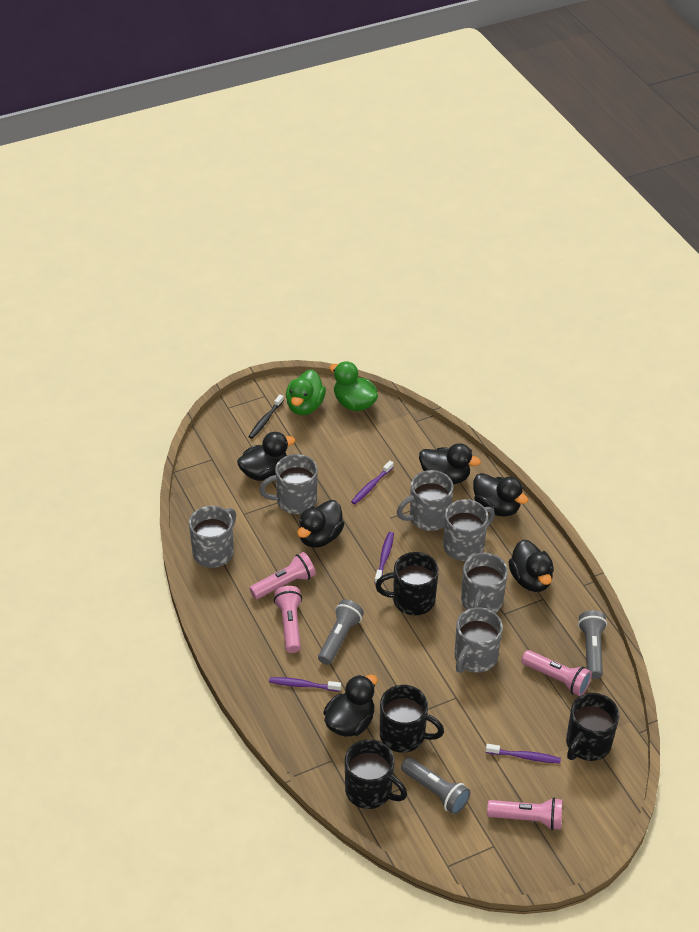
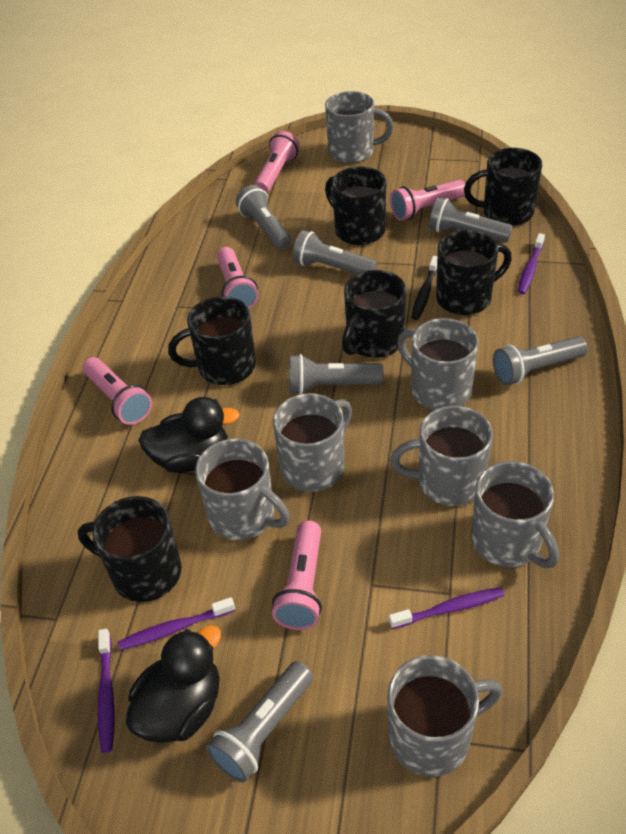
black duck: [237,432,295,481] [297,500,344,547] [323,674,378,737] [419,443,481,484] [473,473,528,517] [508,540,554,592] = 6 -> [126,625,221,743] [138,397,240,473] = 2
black mug: [345,739,407,809] [375,552,439,615] [380,685,444,753] [566,693,619,761] = 4 -> [78,496,181,602] [168,296,256,385] [325,166,386,245] [342,270,406,358] [436,230,512,315] [464,148,542,226] = 6
green duck: [286,370,326,415] [329,361,378,411] = 2 -> none = 0
grey flashlight: [318,600,364,665] [401,757,470,814] [578,610,607,679] = 3 -> [206,661,313,783] [236,185,291,250] [289,354,384,394] [292,230,377,274] [429,197,513,242] [493,336,588,385] = 6
grey mug: [189,506,236,568] [259,454,318,514] [397,470,454,531] [443,499,495,561] [455,607,503,673] [461,553,508,613] = 6 -> [195,439,290,540] [273,393,352,492] [325,91,394,163] [387,655,502,777] [390,405,493,506] [397,318,479,410] [471,461,559,568] = 7
pink flashlight: [249,552,316,599] [274,586,302,653] [487,798,563,830] [521,650,592,696] = 4 -> [83,357,152,425] [217,247,259,309] [254,131,300,193] [272,520,322,630] [390,180,465,221] = 5

